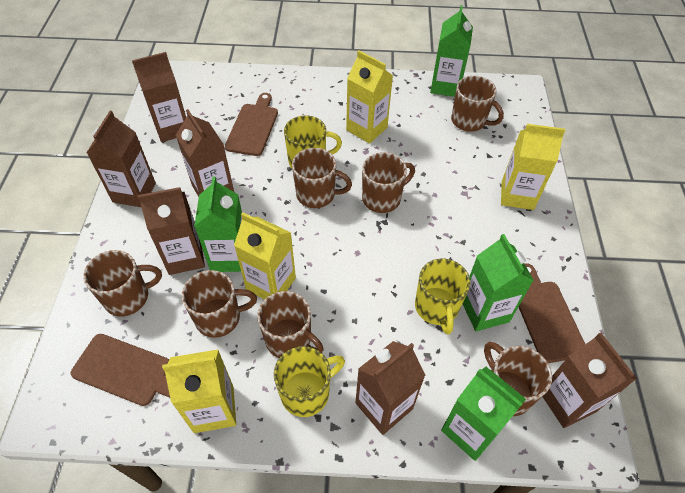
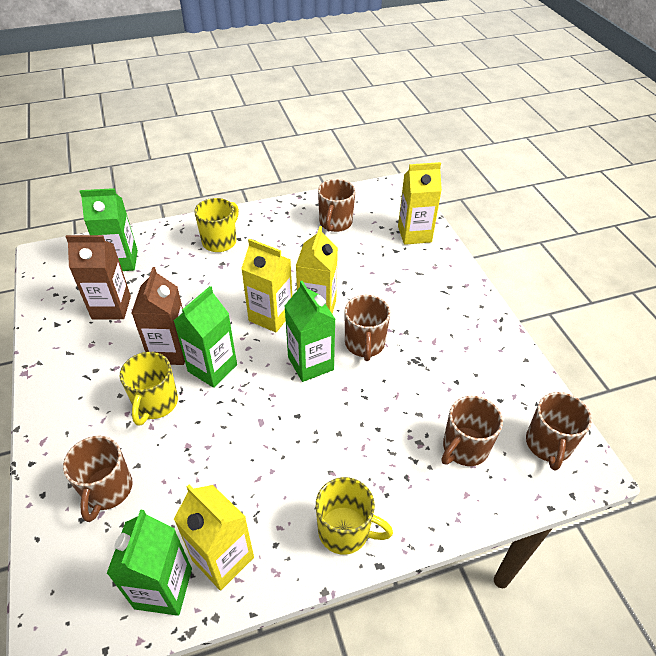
brown carton: [86,111,156,207] [132,52,186,142] [138,187,205,275] [176,109,234,197] [355,341,425,435] [543,333,637,428] = 6 -> [66,235,131,319] [132,267,185,365] = 2
brown cutting board: [71,334,170,406] [225,93,278,156] [519,263,585,363] = 3 -> none = 0
brown mug: [83,250,162,316] [182,270,257,338] [257,291,324,358] [292,148,352,208] [362,152,415,213] [451,76,504,132] [484,342,552,416] = 7 -> [63,436,133,522] [318,179,355,232] [345,295,390,361] [442,396,503,466] [526,392,592,471] = 5

